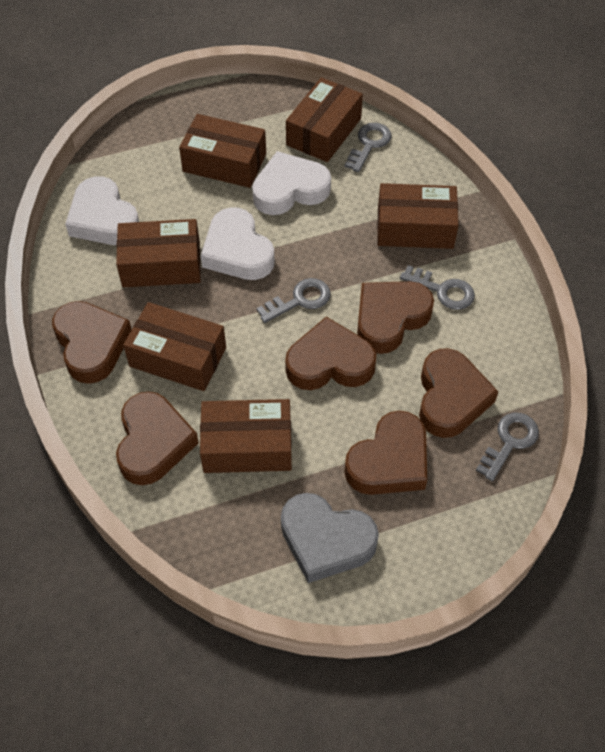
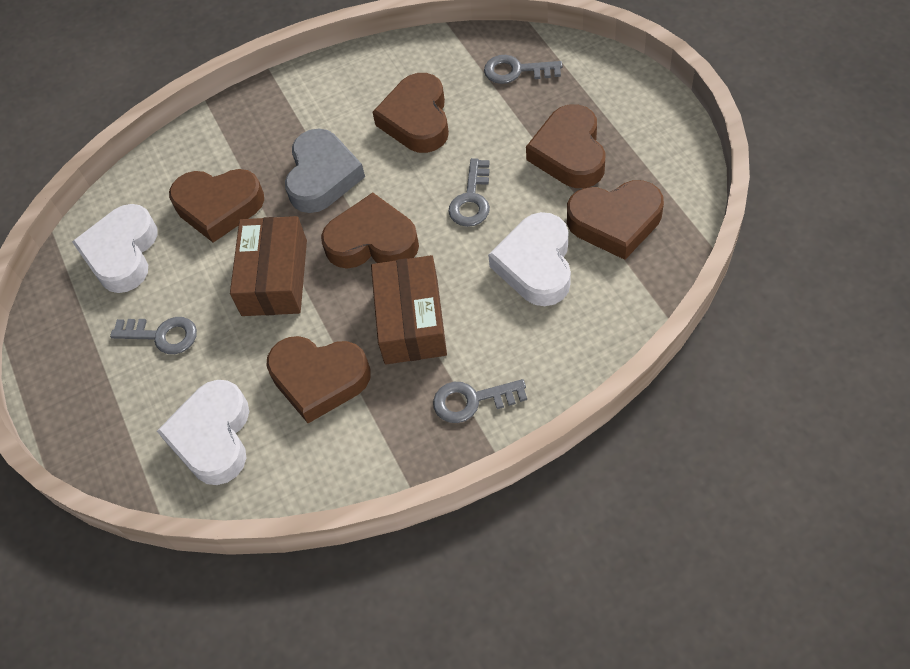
brown box: [116,219,201,287] [123,302,226,391] [179,114,266,188] [200,399,292,473] [286,77,363,162] [377,183,459,249] = 6 -> [230,216,307,316] [371,255,447,364] = 2

